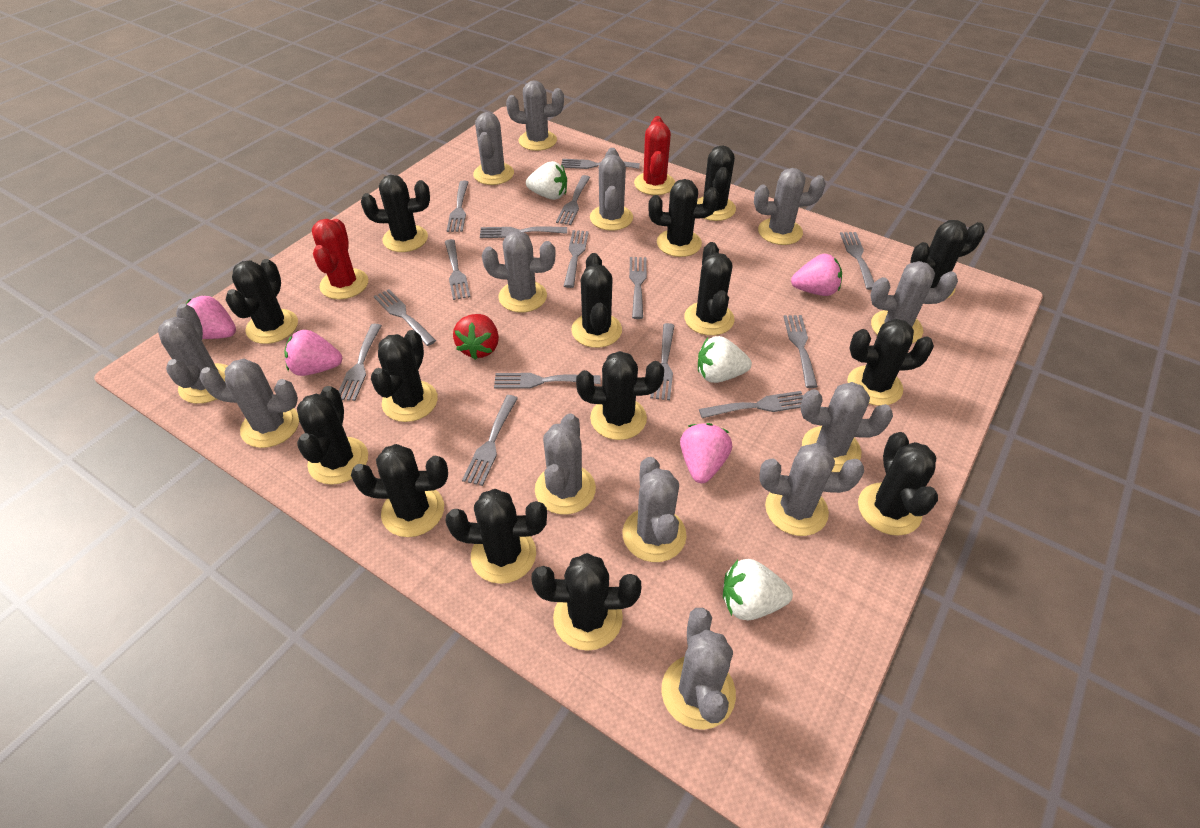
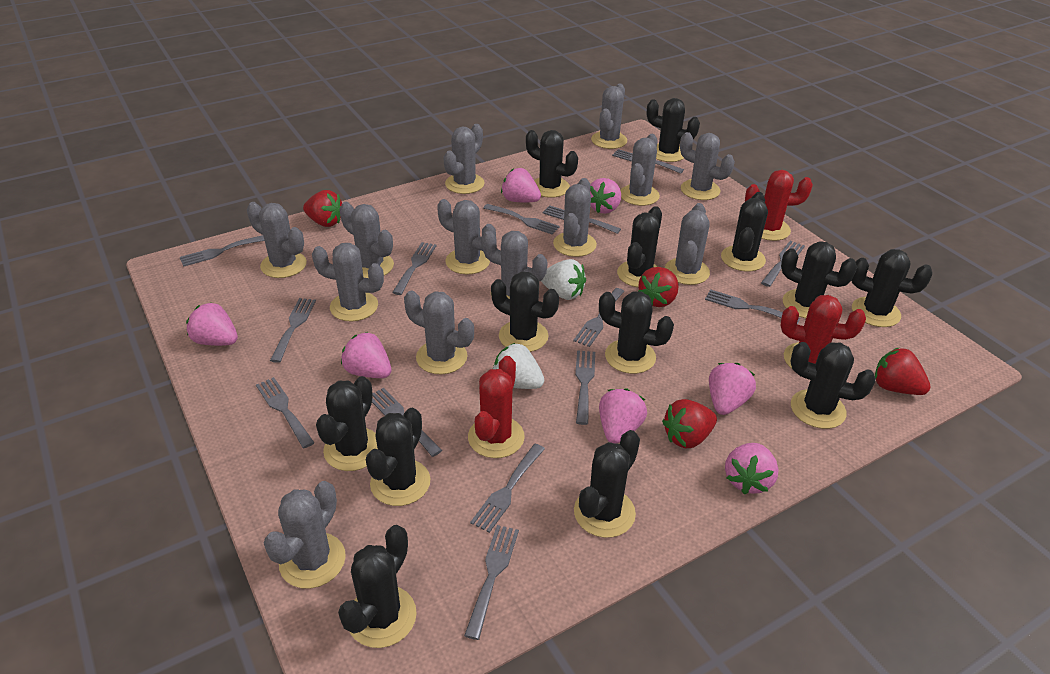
black cactus: [226,259,298,344] [297,386,368,485] [351,444,448,537] [361,175,430,252] [371,330,438,422] [445,489,547,584] [531,553,641,651] [571,253,622,348] [576,351,664,440] [648,179,719,257] [684,242,735,336] [697,145,736,221] [847,319,934,406] [858,432,938,536] [910,220,985,298] = 15 -> [316,376,378,471] [338,525,417,648] [366,408,430,506] [491,272,559,352] [526,130,578,198] [574,430,640,538] [599,291,674,374] [617,206,662,287] [647,98,700,162] [721,192,768,272] [781,241,857,318] [791,342,876,429] [851,249,933,327] = 13
grey fork: [339,324,382,401] [374,289,436,346] [445,239,471,300] [447,181,469,232] [462,395,518,486] [480,226,567,238] [494,373,601,389] [556,175,590,225] [561,159,640,169] [564,230,589,288] [629,257,647,319] [650,323,675,400] [699,391,803,418] [783,315,818,388] [840,232,874,290] = 15 -> [180,235,265,267] [256,377,315,448] [270,298,316,363] [372,388,442,457] [392,242,437,295] [464,525,519,640] [470,444,545,533] [483,204,560,234] [542,205,621,234] [573,288,625,347] [575,350,595,425] [612,149,684,174] [705,289,800,325] [761,241,805,287] = 14
pink strawberry: [186,295,236,339] [285,330,342,376] [680,423,732,483] [791,254,842,296] = 4 -> [186,302,238,346] [341,332,391,378] [501,168,541,202] [590,178,621,214] [599,388,647,444] [709,363,756,415] [725,443,779,494] = 7
red cactus: [312,219,368,300] [634,116,675,195] = 2 -> [468,356,525,458] [745,170,813,241] [781,295,866,369] = 3
red strawberry: [453,314,499,360] = 1 -> [303,190,342,227] [638,267,679,307] [662,399,717,448] [875,348,931,395] = 4
white strawberry: [526,161,567,200] [698,336,752,383] [723,559,793,620] = 3 -> [493,343,544,389] [541,259,586,300] = 2

